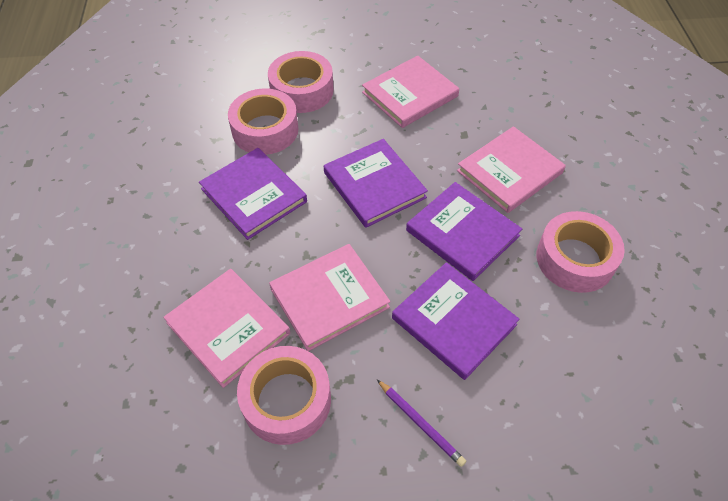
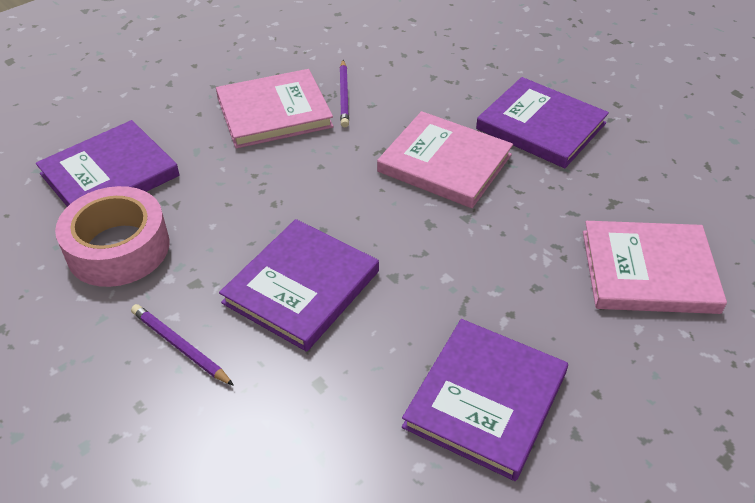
pink book: [163,269,290,388] [269,244,391,351] [362,56,459,128] [457,126,566,213] = 4 -> [216,69,334,148] [377,111,513,208] [583,221,727,314] = 3
pink tape: [228,89,299,155] [237,346,331,445] [268,51,334,113] [536,211,625,293] = 4 -> [55,186,170,287] = 1
purple pencil: [377,379,466,467] = 1 -> [131,304,234,386] [340,60,349,127] = 2

